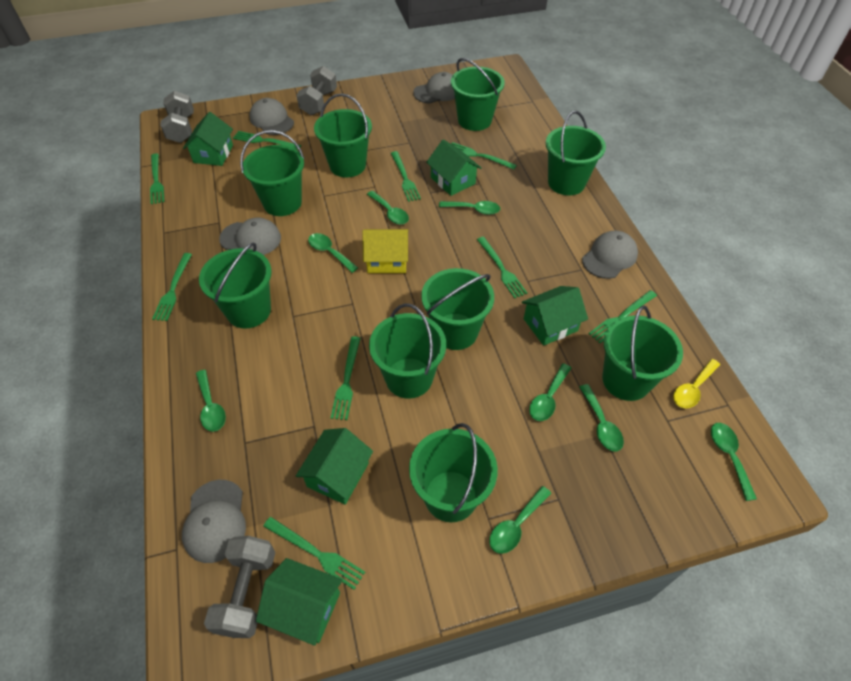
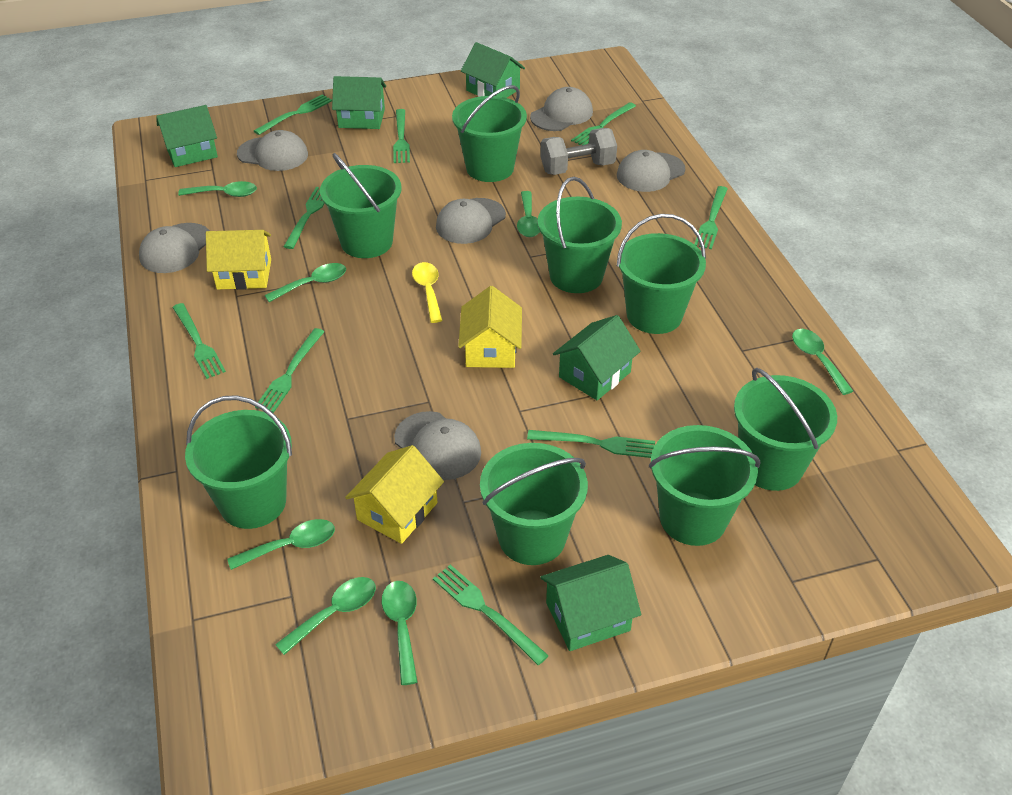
green bucket: [199,243,272,328] [240,130,304,216] [314,93,372,177] [369,303,446,399] [409,423,498,522] [421,268,494,350] [451,58,505,131] [546,111,606,195] [602,306,683,401] = 9 -> [185,395,292,529] [320,153,401,258] [452,85,527,182] [480,443,588,565] [537,177,622,293] [617,214,706,334] [649,425,760,546] [734,368,837,491] = 8
green spoon: [196,370,226,432] [308,233,358,273] [367,191,409,225] [439,201,500,215] [489,486,552,554] [529,363,571,421] [580,384,624,452] [711,423,757,501] = 8 -> [178,181,257,197] [227,519,335,570] [265,263,346,302] [275,577,376,655] [382,581,417,685] [517,191,540,237] [792,329,853,395] = 7
grey cap: [182,480,246,563] [219,218,281,255] [249,98,294,135] [413,72,455,104] [582,230,638,279] = 5 -> [139,223,210,273] [237,130,308,171] [394,411,481,480] [436,198,506,244] [530,87,593,131] [617,150,685,192] = 6
grey dumbbell: [160,91,194,143] [204,536,275,638] [297,66,337,115] = 3 -> [540,128,617,175] = 1
yellow house: [362,229,409,273] = 1 -> [206,230,271,290] [345,445,444,544] [458,286,522,368] = 3

